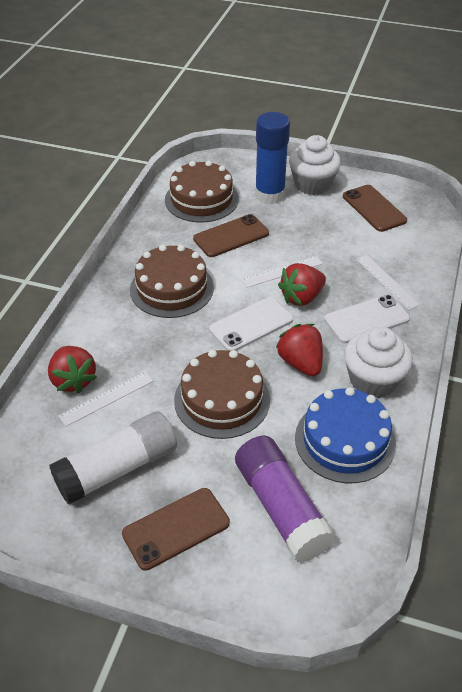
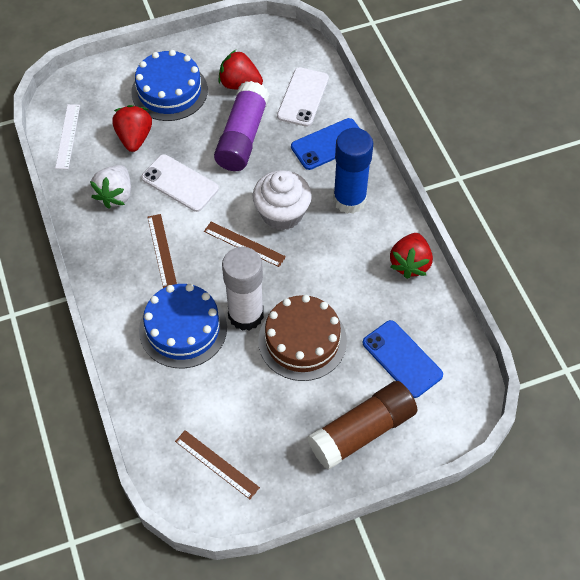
blue cake: [295,387,396,483] = 1 -> [131,50,208,121] [139,284,227,368] = 2
blue phone: none = 0 -> [291,118,359,170] [363,320,443,398] = 2
brown cake: [130,245,214,318] [165,160,239,222] [174,350,270,439] = 3 -> [258,295,347,381] = 1
brown glue stick: none = 0 -> [308,381,417,469] = 1
brown phone: [122,488,230,571] [193,214,269,257] [343,185,407,232] = 3 -> none = 0
brown ruler: none = 0 -> [148,214,177,288] [175,430,260,499] [204,222,286,267] = 3
white cupcake: [289,135,341,195] [344,327,413,398] = 2 -> [253,170,312,230] = 1
white ruler: [59,371,153,426] [241,256,323,288] [356,255,420,310] = 3 -> [55,104,80,169] = 1
white strawberry: none = 0 -> [90,165,131,209] = 1

